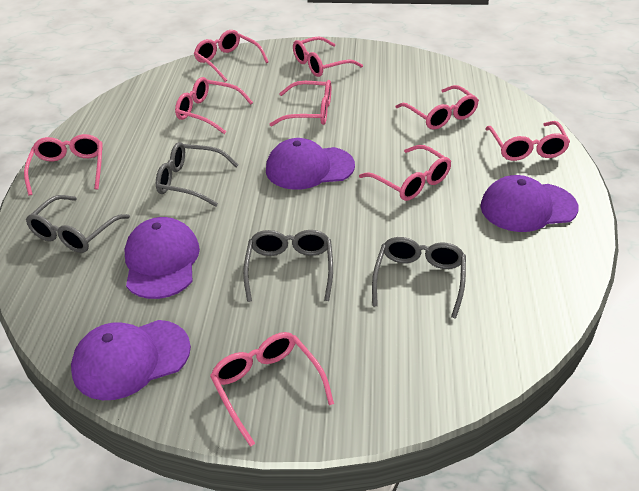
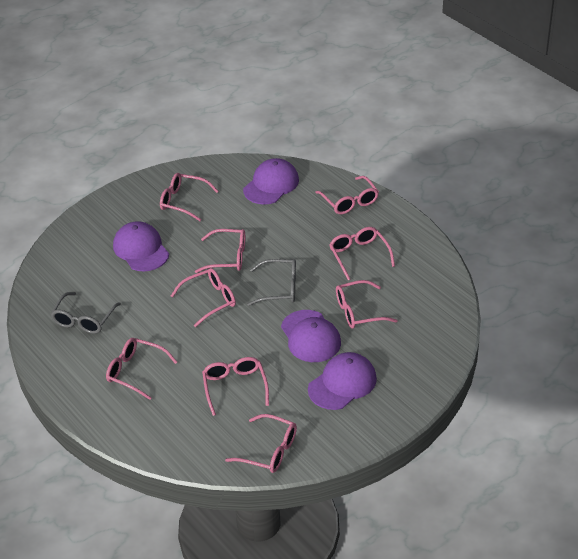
grey glasses: [26,195,130,253] [156,142,238,207] [243,230,333,302] [372,237,466,319] = 4 -> [51,292,121,334] [247,259,296,306] = 2

